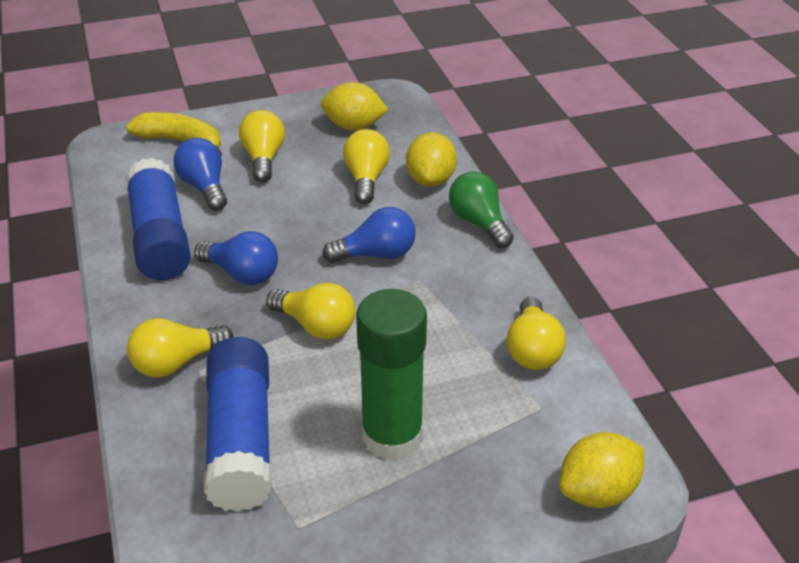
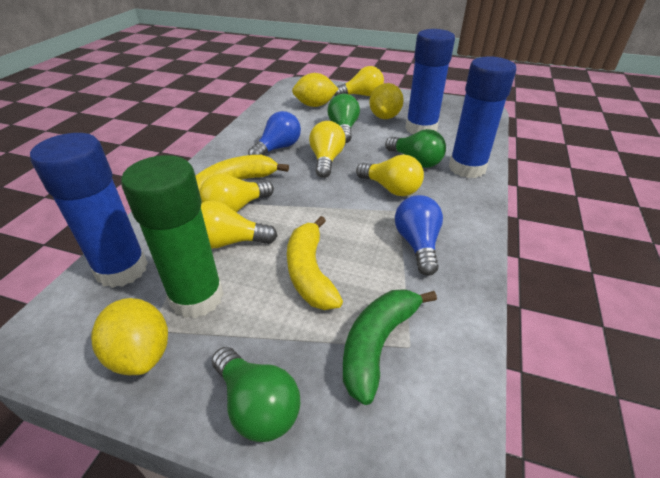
blue glue stick: [125,158,191,280] [204,337,272,512] = 2 -> [30,133,148,288] [406,29,455,134] [449,56,516,178] = 3
blue light bulb: [174,138,227,211] [194,231,278,285] [322,207,416,263] = 3 -> [248,111,301,156] [395,195,443,276] = 2
green banana: none = 0 -> [343,289,437,405] = 1
green light bulb: [449,171,514,248] = 1 -> [212,347,300,442] [327,94,360,143] [385,129,446,168] = 3
yellow banana: [126,112,222,156] = 1 -> [195,155,289,190] [287,216,343,310] = 2

